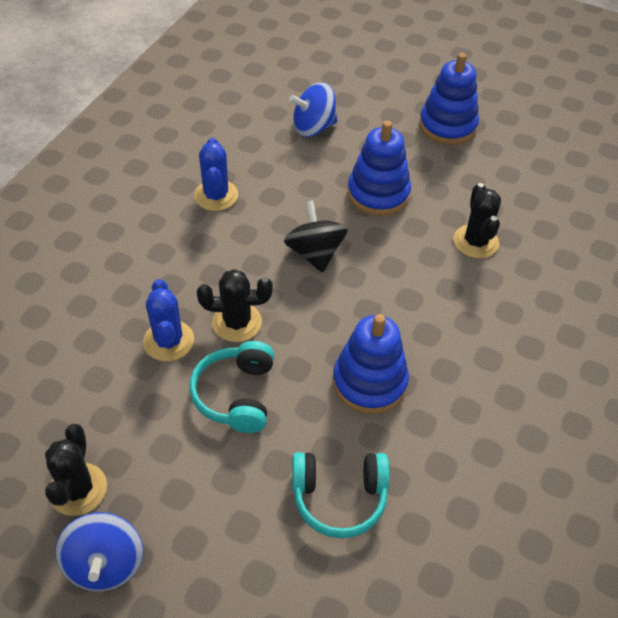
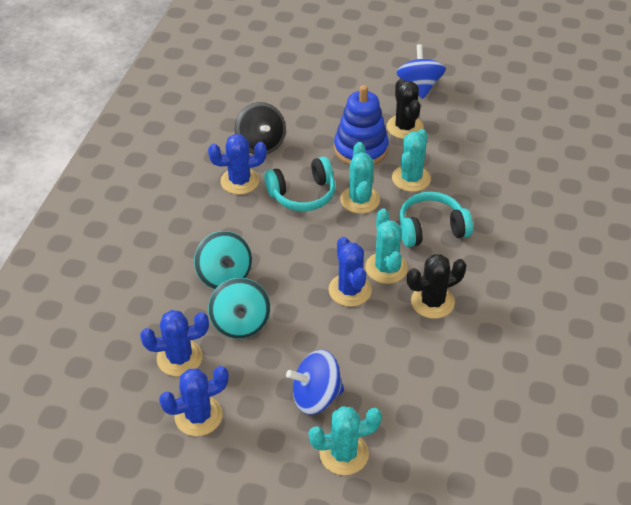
black cactus: [45,424,107,516] [197,269,273,342] [454,183,501,259] = 3 -> [387,79,424,139] [407,254,466,319] = 2
blue cactus: [143,279,194,361] [194,138,238,211] = 2 -> [140,310,209,376] [159,366,229,436] [208,134,267,195] [328,237,372,307] = 4
blue stacking toy: [333,314,409,414] [348,121,411,216] [419,53,479,145] = 3 -> [334,85,389,165] = 1
turquoise cactus: none = 0 -> [309,406,382,475] [340,142,380,214] [365,208,408,284] [392,129,431,192] = 4
turquoise spinning top: none = 0 -> [194,231,252,289] [208,278,270,339] = 2

